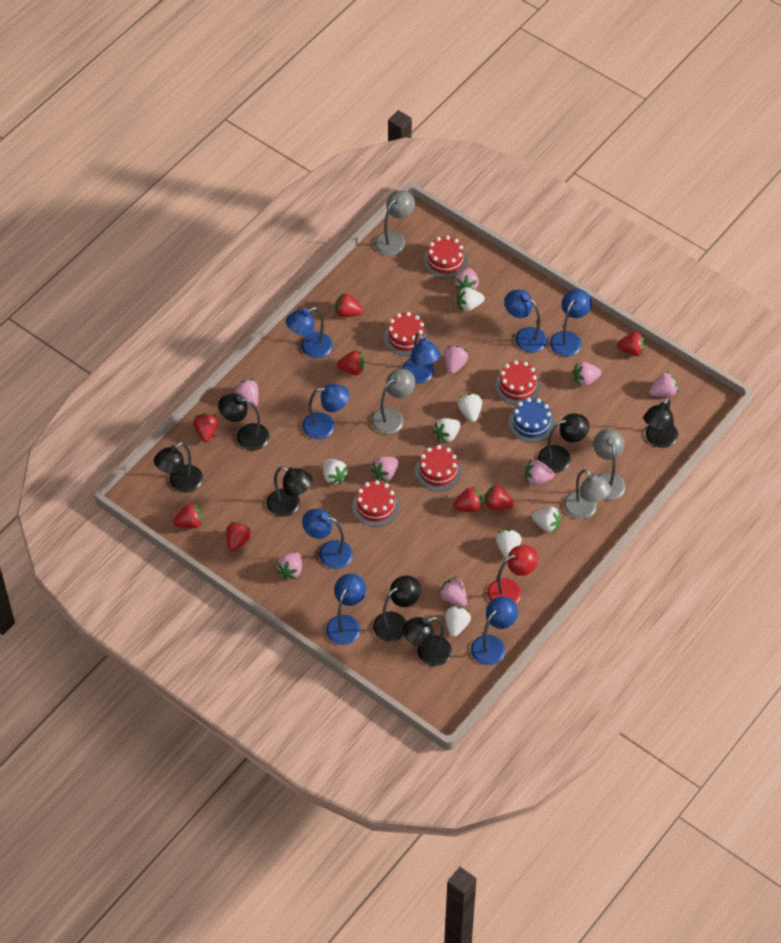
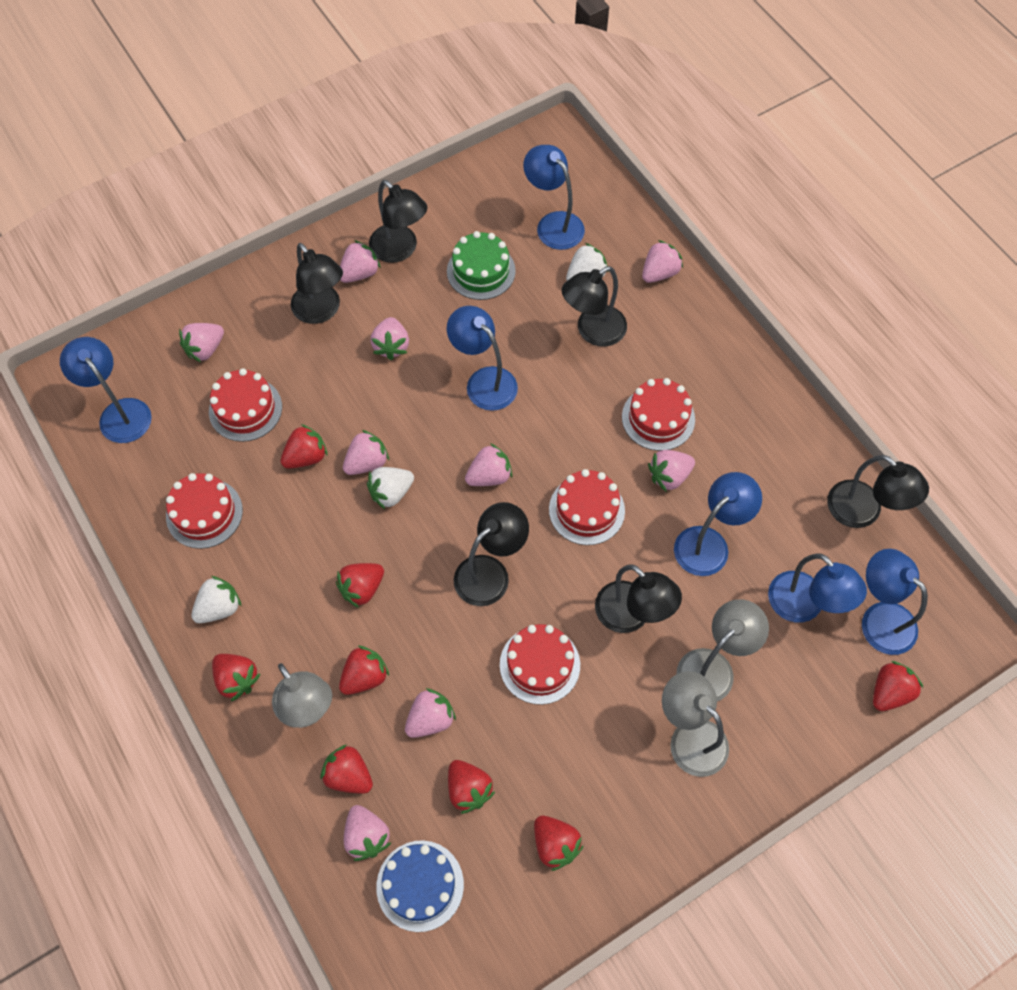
black lamp: [154,442,203,493] [218,393,269,450] [267,467,312,517] [373,575,421,642] [402,617,452,666] [538,413,589,473] [643,397,678,448] = 7 -> [291,243,343,324] [369,180,428,263] [454,502,529,606] [561,266,627,347] [595,565,682,633] [827,455,929,528] = 6
blue lamp: [286,307,333,358] [302,384,350,439] [302,509,353,569] [326,574,366,645] [402,333,441,384] [471,596,518,665] [505,290,547,353] [550,289,592,357] = 8 -> [60,337,152,443] [447,306,518,411] [523,145,585,250] [674,472,762,576] [768,554,867,622] [862,549,928,655] = 6
green cake: none = 0 -> [447,231,516,300] = 1
grey lamp: [371,369,415,434] [374,190,415,256] [564,469,611,519] [593,429,626,500] = 4 -> [272,663,332,728] [662,671,729,777] [677,599,769,701] = 3
red lamp: [487,545,538,604] = 1 -> none = 0
white strawberry: [323,459,349,485] [433,418,461,443] [445,606,471,637] [457,287,485,311] [458,393,482,422] [496,529,522,558] [532,507,561,533] = 7 -> [192,576,242,623] [367,467,414,509] [566,243,609,281] = 3

